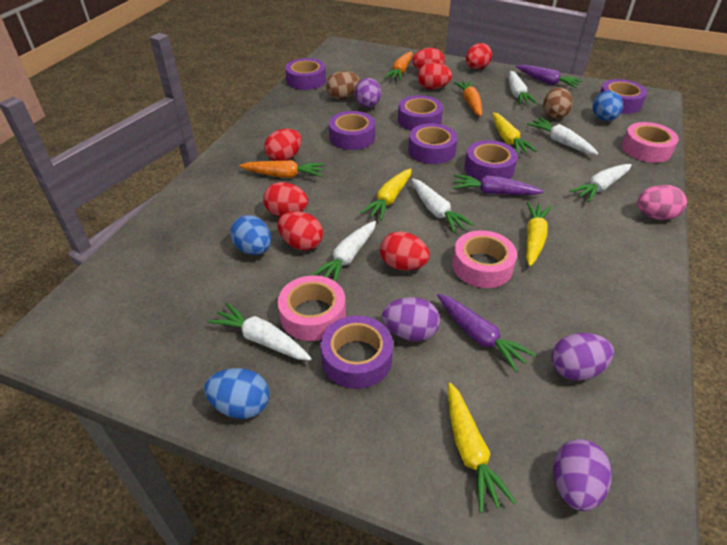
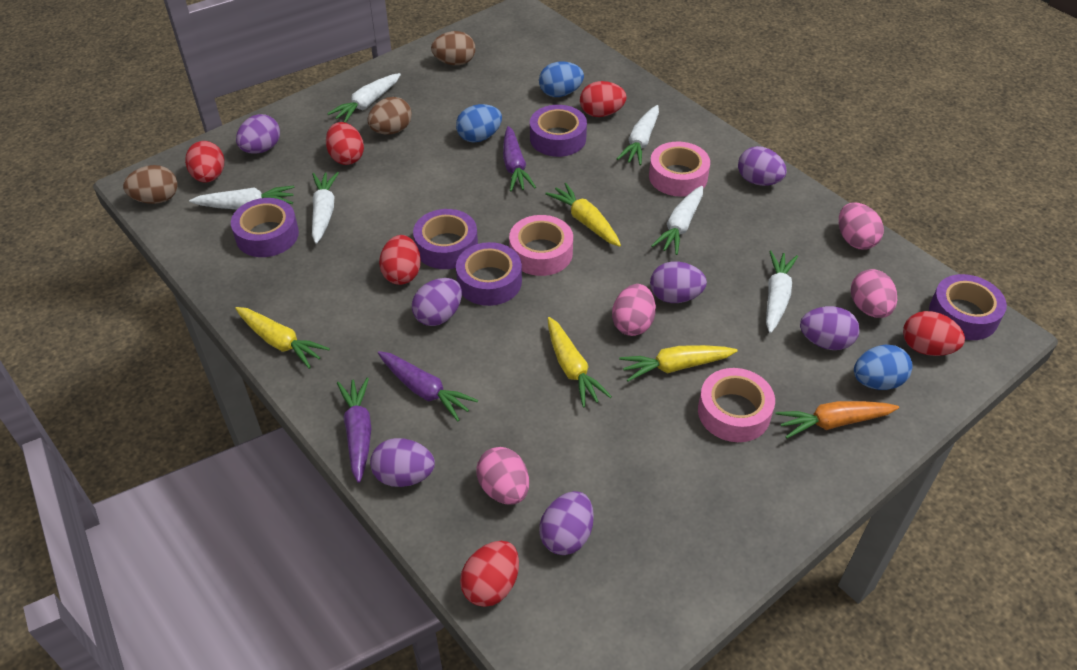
brown egg: [326,71,360,99] [543,87,572,119] = 2 -> [123,165,178,204] [368,97,412,134] [431,31,475,65] = 3
orange carrot: [239,160,325,178] [384,51,413,81] [454,81,482,117] = 3 -> [775,401,899,439] = 1
pink egg: [637,185,687,220] = 1 -> [476,447,529,505] [612,284,656,336] [839,203,884,250] [851,269,897,318] = 4
purple egg: [355,78,382,107] [382,297,440,341] [552,333,614,381] [553,439,612,511] = 4 -> [236,114,280,154] [370,438,435,487] [412,278,462,326] [539,491,594,555] [650,262,707,303] [738,146,787,186] [800,306,860,350] = 7
purple tape: [285,58,326,90] [320,316,393,389] [329,111,375,150] [398,95,443,131] [408,123,458,164] [465,140,518,181] [600,79,647,114] = 7 -> [231,198,299,257] [413,209,478,269] [456,242,522,306] [530,105,587,157] [929,274,1007,340] = 5
red egg: [263,182,308,217] [264,129,302,161] [277,211,323,251] [380,232,430,271] [412,48,445,70] [418,62,452,89] [466,43,492,69] = 7 -> [185,141,224,183] [326,122,364,165] [379,235,421,285] [460,541,519,607] [580,81,627,117] [903,311,965,356] = 6

